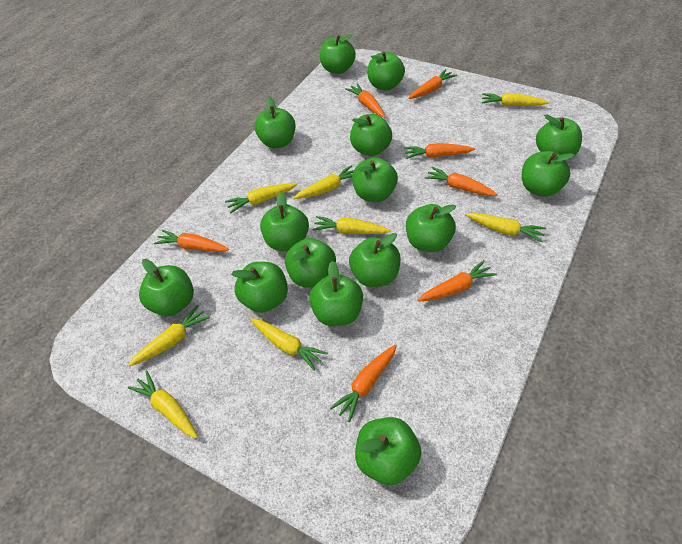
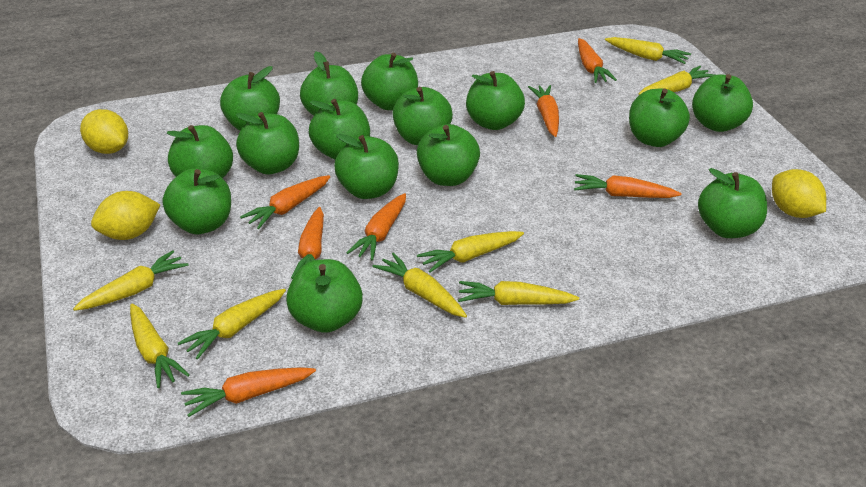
yellow lemon: none = 0 -> [80,109,128,154] [91,191,160,240] [772,169,826,218] = 3

